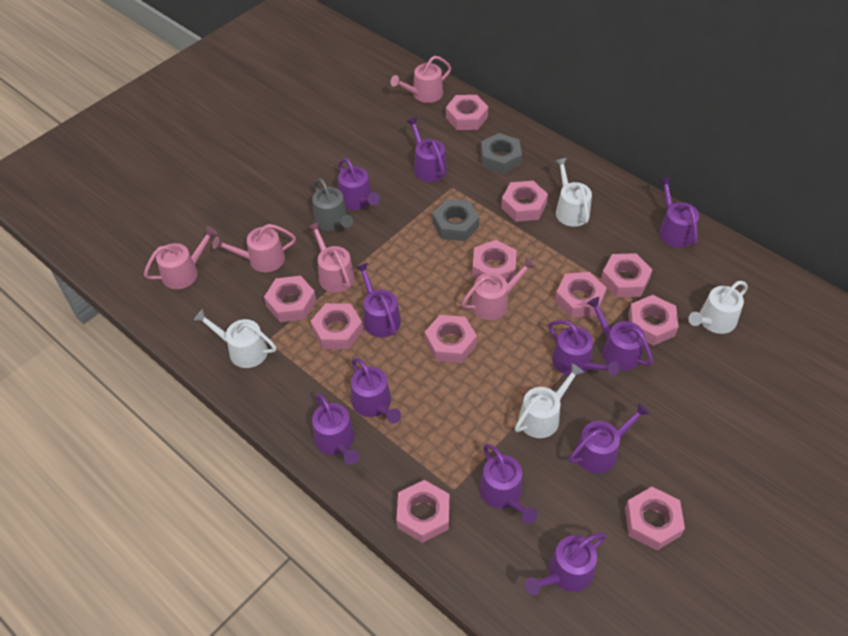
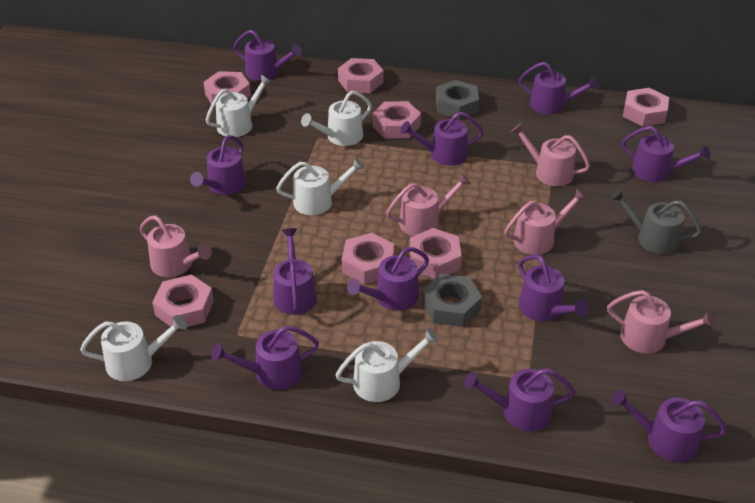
pink nut: [264,276,316,322] [310,303,363,349] [397,480,449,543] [425,315,477,363] [446,95,488,130] [472,240,516,282] [501,181,548,222] [555,272,606,318] [601,253,653,297] [625,487,685,550] [628,295,679,346] = 11 -> [152,275,214,327] [203,71,251,107] [338,58,384,93] [342,233,395,285] [372,101,421,139] [410,228,462,279] [623,88,669,127] = 7
white watering can: [194,309,276,368] [515,364,584,438] [555,158,592,227] [688,281,748,334] = 4 -> [80,315,187,381] [206,75,271,137] [276,157,364,215] [301,91,372,146] [336,328,439,402] = 5

